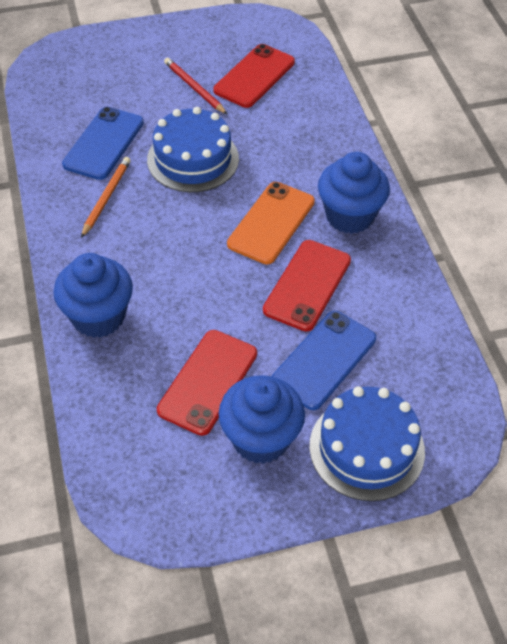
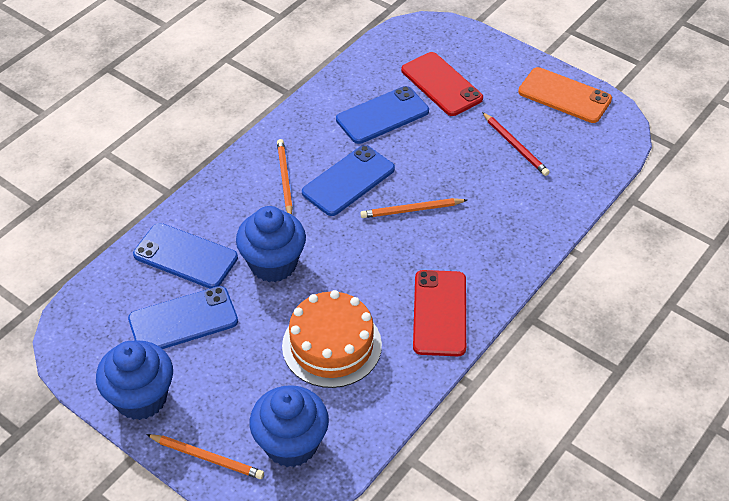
blue cake: [147,107,239,192] [309,386,425,501] = 2 -> none = 0
blue phone: [62,107,144,180] [272,311,376,410] = 2 -> [128,286,238,349] [133,223,238,288] [302,145,395,216] [336,86,429,144] = 4
orange cake: none = 0 -> [282,290,382,388] = 1
orange pencil: [81,157,131,238] = 1 -> [146,434,264,479] [277,139,293,215] [360,198,467,218] = 3
red phone: [157,330,257,436] [213,44,295,108] [263,240,351,331] = 3 -> [401,52,483,116] [413,270,466,356] = 2

